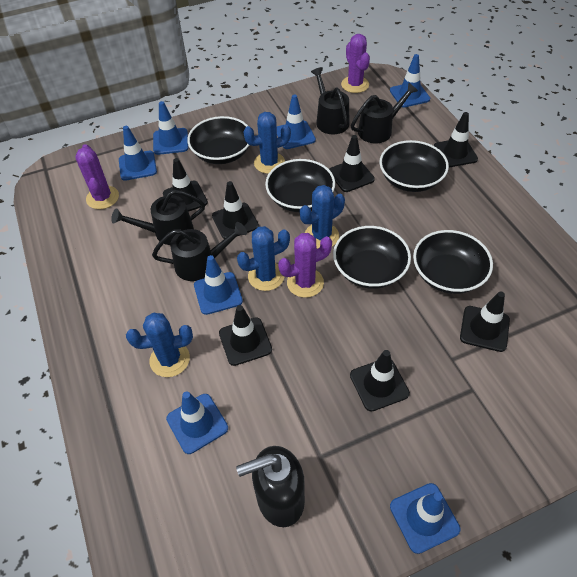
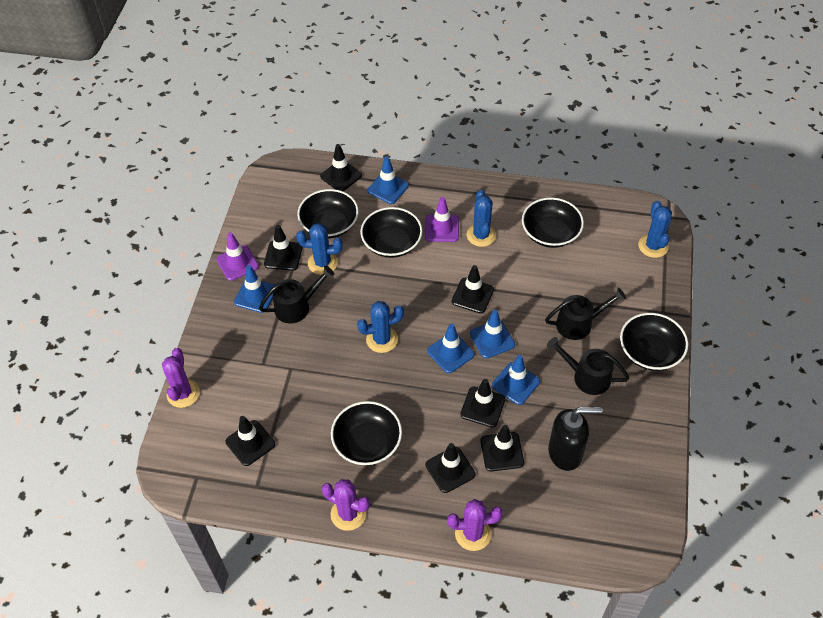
black watering can: [111,190,205,245] [152,222,247,281] [311,67,349,134] [351,83,418,143] = 4 -> [259,265,334,324] [545,288,626,340] [547,337,629,395] = 3
blue traffic cone: [119,126,157,181] [153,101,188,155] [166,391,228,454] [194,255,243,315] [277,94,316,149] [390,54,430,107] [390,483,460,554] = 7 -> [234,265,275,313] [367,156,409,204] [427,323,475,373] [470,310,515,358] [492,355,540,405] = 5
purple traffic cone: none = 0 -> [216,232,259,281] [425,197,459,242] = 2

